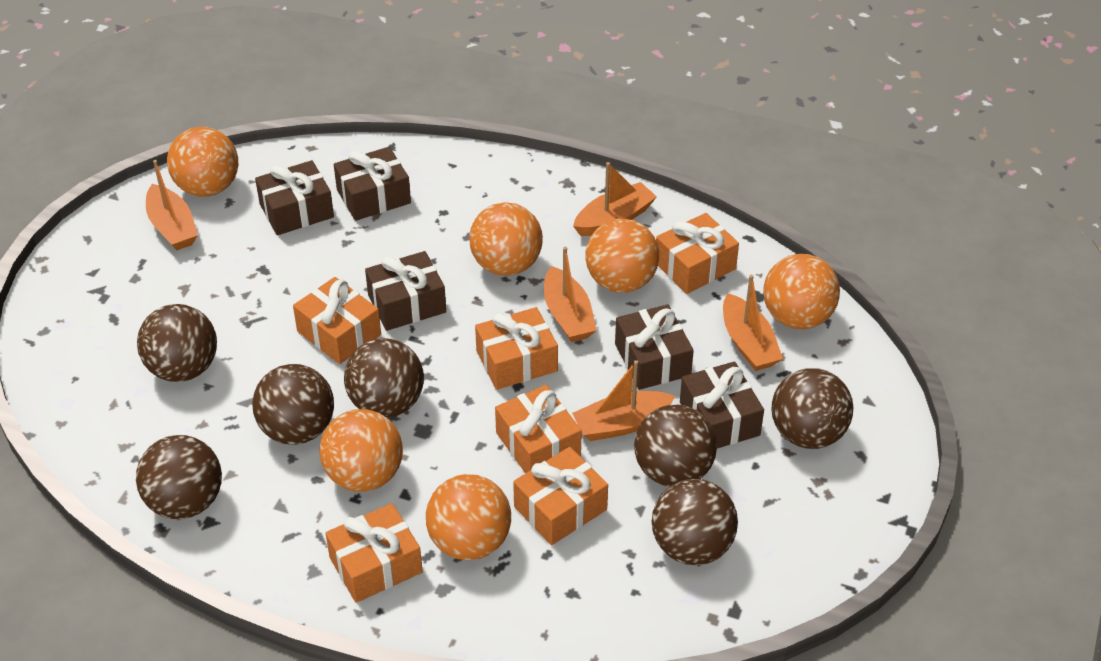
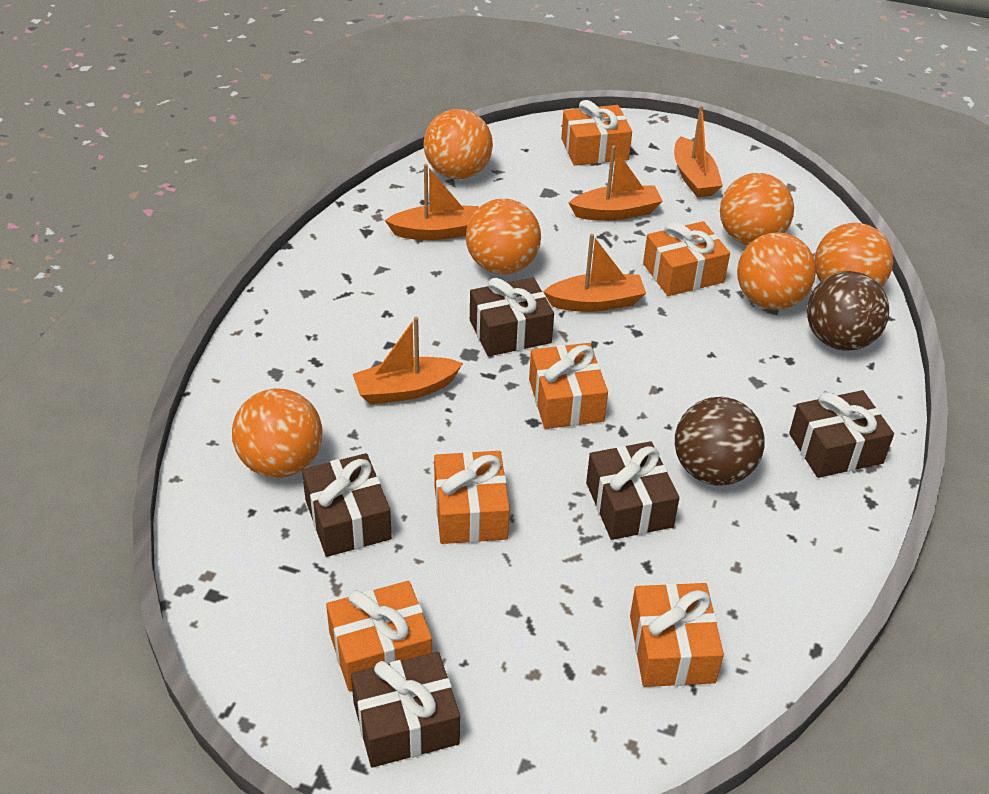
brown ball: [136,435,222,519] [137,304,217,382] [252,364,334,445] [344,338,424,418] [634,405,717,487] [652,479,738,565] [771,368,853,449] = 7 -> [675,397,765,486] [807,271,889,351] = 2

